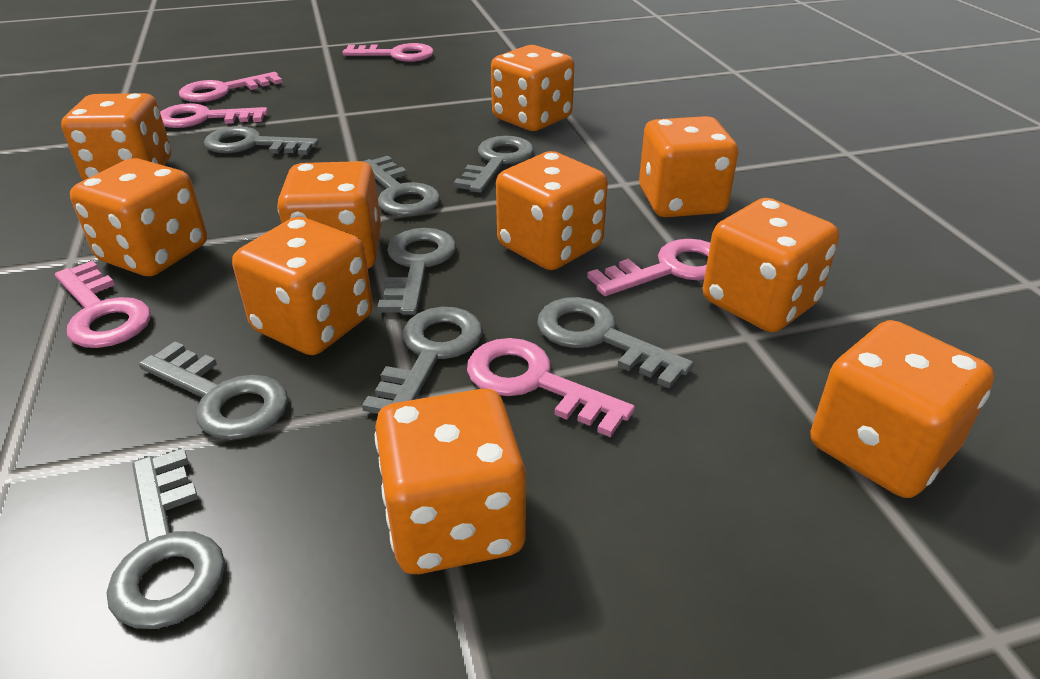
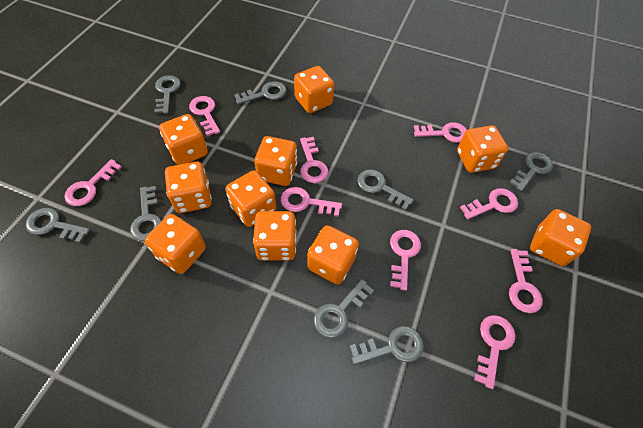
pink key: [55,260,151,348] [160,103,268,128] [179,72,283,102] [342,43,434,62] [467,338,635,437] [587,239,710,296] = 6 -> [64,159,122,206] [189,96,220,136] [281,187,342,217] [300,137,328,183] [390,230,421,291] [414,122,467,143] [460,188,518,219] [474,315,515,389] [509,249,543,313] = 9

